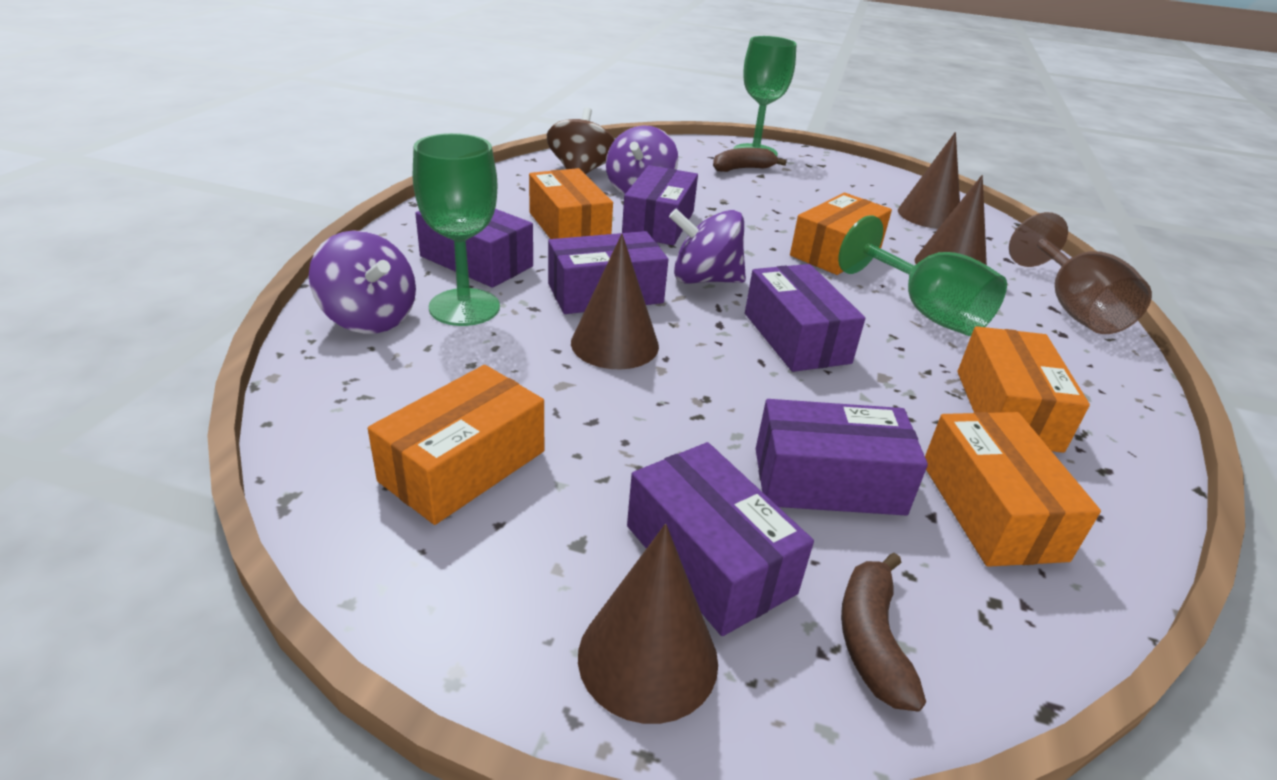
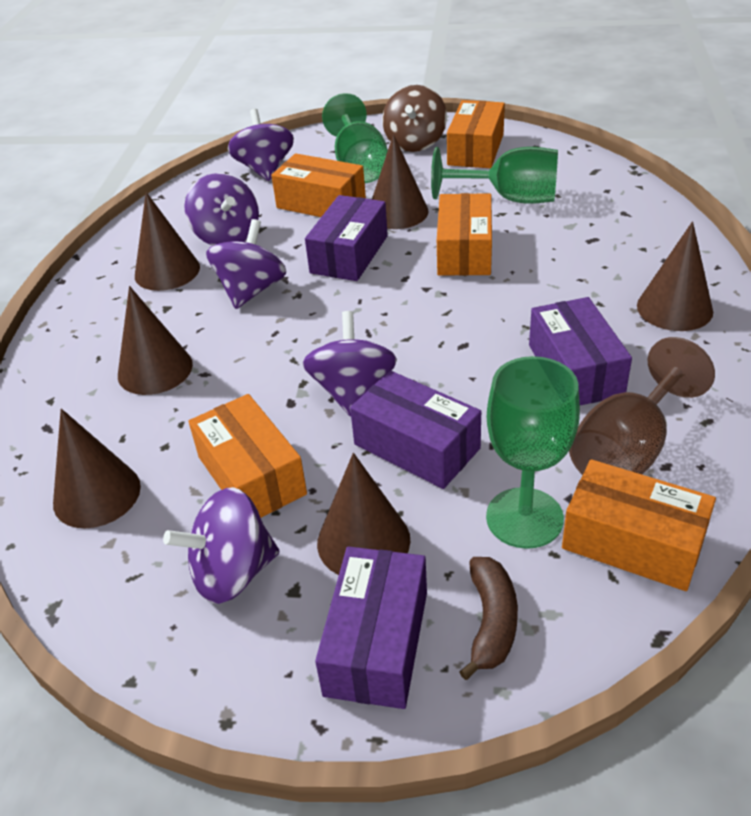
brown banana: [713,148,787,172] [841,553,926,712] = 2 -> [459,557,518,680] = 1
brown cone: [571,234,659,369] [578,524,718,724] [898,132,960,229] [915,175,987,265] = 4 -> [53,409,141,528] [118,286,193,395] [135,192,200,291] [317,453,410,575] [372,134,429,229] [637,221,713,331] = 6
purple box: [415,209,533,288] [548,231,668,314] [622,165,698,245] [627,442,814,636] [745,264,865,372] [756,399,928,515] = 6 -> [305,195,388,281] [315,546,427,709] [350,370,481,489] [529,297,632,405] = 4
purple spinning top: [309,230,416,334] [606,125,678,194] [669,208,746,284] = 3 -> [163,487,279,604] [184,173,259,246] [206,219,286,309] [228,109,294,181] [302,311,397,417] = 5

